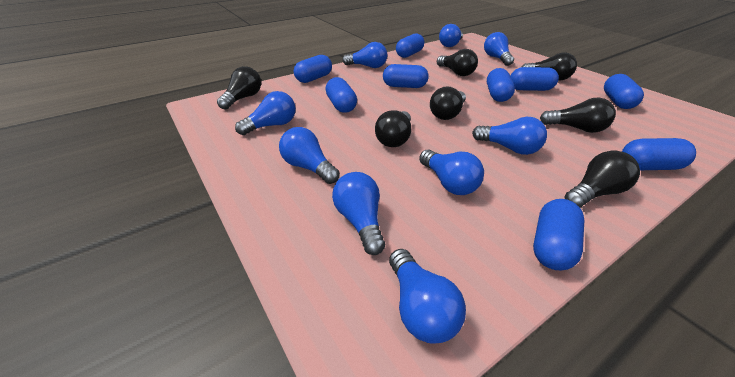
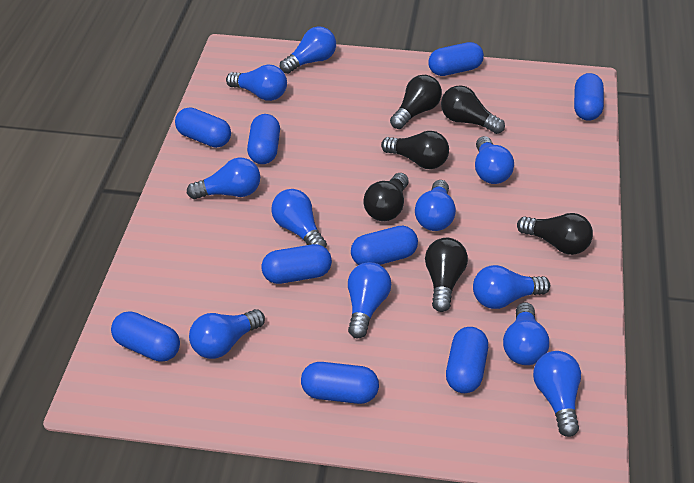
black light bulb: [217,66,261,110] [375,110,411,147] [430,86,466,120] [437,49,478,76] [522,52,577,81] [540,98,616,133] [565,151,640,208] = 7 -> [364,173,409,221] [381,131,449,169] [390,75,442,129] [425,238,468,312] [441,85,505,134] [517,213,593,255] = 6
blue light bulb: [235,91,296,135] [279,127,340,184] [332,172,385,255] [342,42,387,68] [389,249,466,344] [419,150,484,195] [439,24,463,47] [472,117,547,155] [484,32,514,66] = 9 -> [187,158,260,199] [189,309,265,359] [226,64,287,101] [271,189,327,248] [280,27,336,74] [348,262,391,338] [415,180,456,231] [473,265,550,309] [475,136,514,184] [503,302,549,365] [533,351,581,437] = 11

